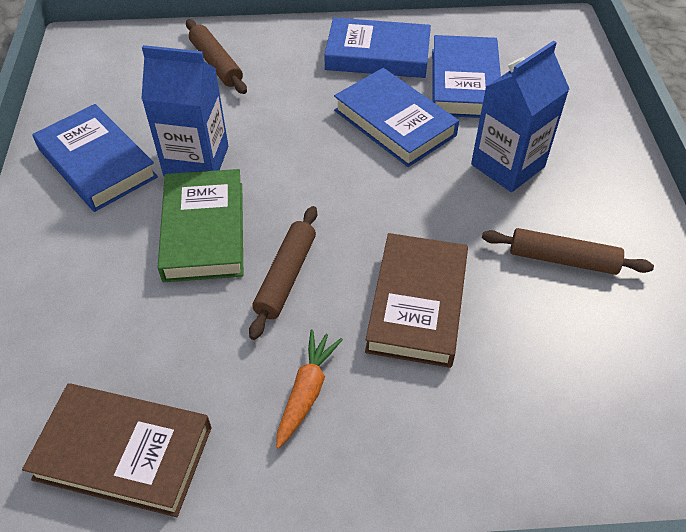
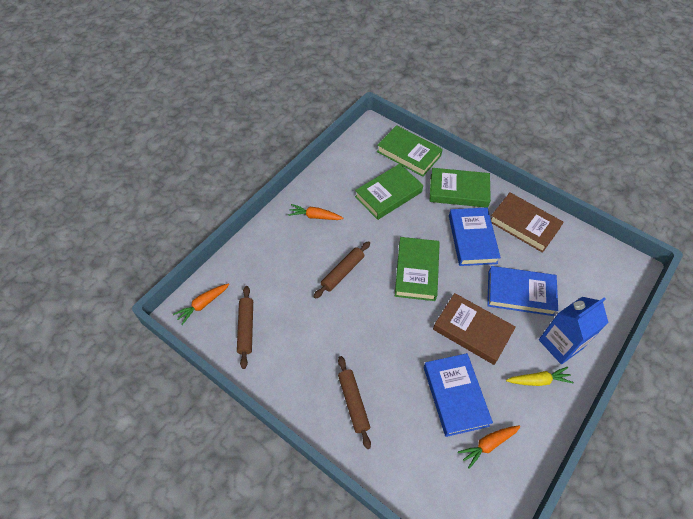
blue book: [32,104,158,212] [324,18,431,78] [334,68,459,167] [432,35,501,118] = 4 -> [424,353,493,437] [449,207,501,266] [487,266,558,316] = 3
blue carton: [141,45,228,177] [471,41,569,192] = 2 -> [539,297,608,364] = 1
green book: [158,169,243,282] = 1 -> [355,164,423,220] [377,125,443,177] [395,237,440,301] [429,168,491,208] = 4
orange carrot: [276,329,343,449] = 1 -> [173,284,229,325] [288,204,343,220] [458,425,520,469] = 3
yellow carrot: none = 0 -> [506,367,574,386] = 1

